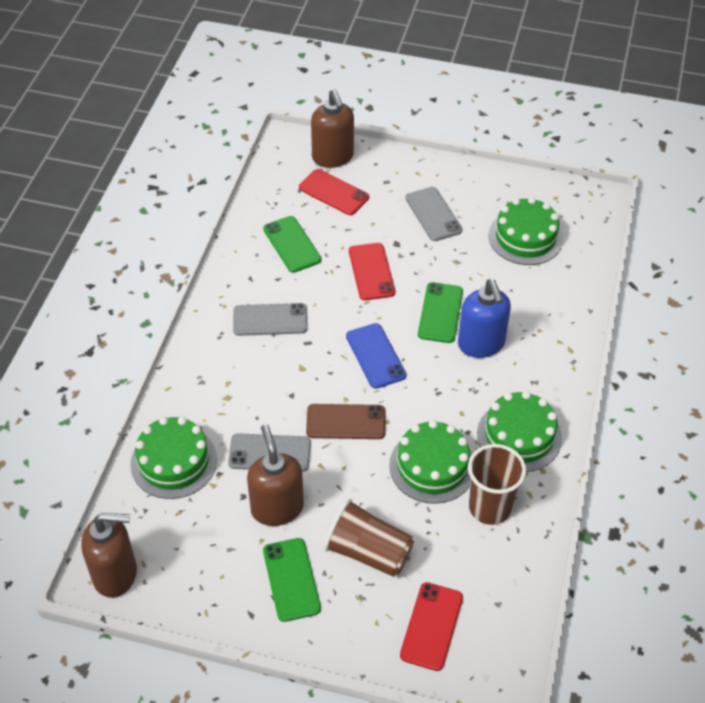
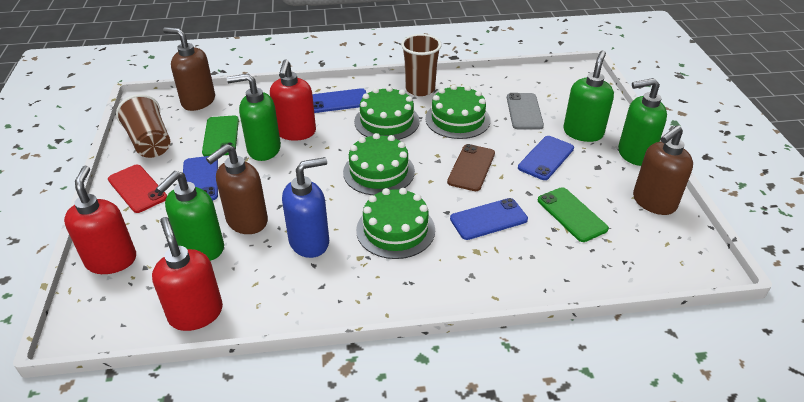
blue phone: [346,323,406,389] = 1 -> [183,156,218,201] [312,88,367,113] [450,198,528,240] [518,136,574,180] = 4
green phone: [263,216,321,273] [263,538,321,622] [418,282,463,343] = 3 -> [202,115,239,156] [538,187,609,242] = 2
green soap dispenser: none = 0 -> [156,171,224,261] [227,74,281,161] [563,50,614,142] [618,78,667,166] = 4
grey phone: [228,433,311,472] [233,303,308,336] [406,187,462,241] = 3 -> [507,93,544,129] = 1
red phone: [299,169,369,215] [349,243,395,300] [400,582,463,671] = 3 -> [108,165,167,213] = 1
red soap dispenser: none = 0 -> [64,166,136,274] [152,217,223,331] [270,59,316,141] = 3

